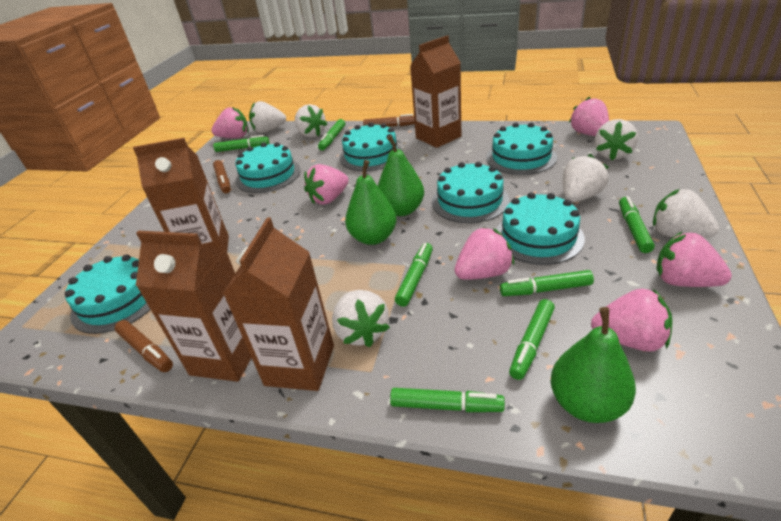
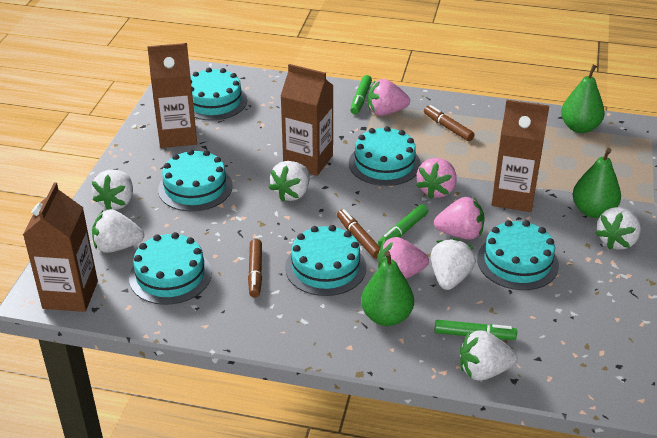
green marker: [213,135,269,152] [318,119,345,150] [390,388,505,412] [395,243,433,307] [500,270,594,296] [509,299,555,380] [619,196,655,253] = 7 -> [350,75,372,114] [378,204,428,247] [435,320,517,340] = 3
pink strawberry: [211,107,249,138] [304,164,349,205] [454,227,514,280] [569,97,609,136] [591,289,672,352] [656,231,732,287] = 6 -> [368,79,410,116] [377,237,429,279] [416,158,457,199] [434,197,485,240] = 4

